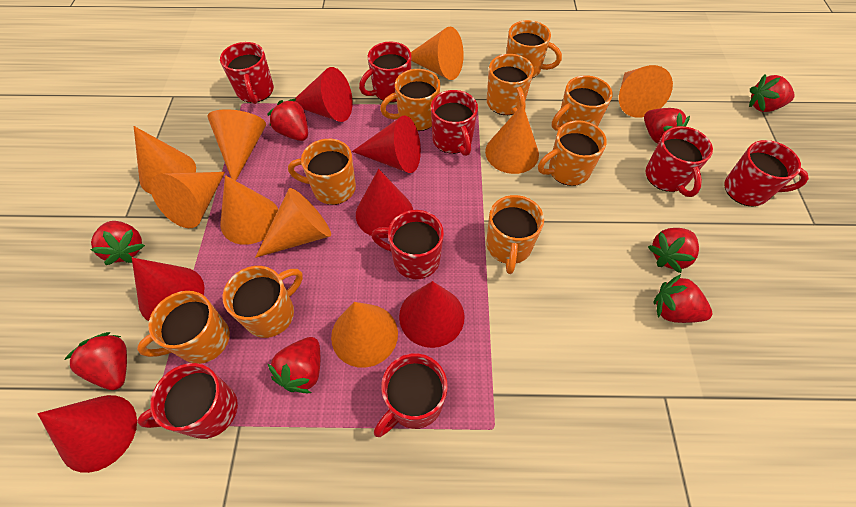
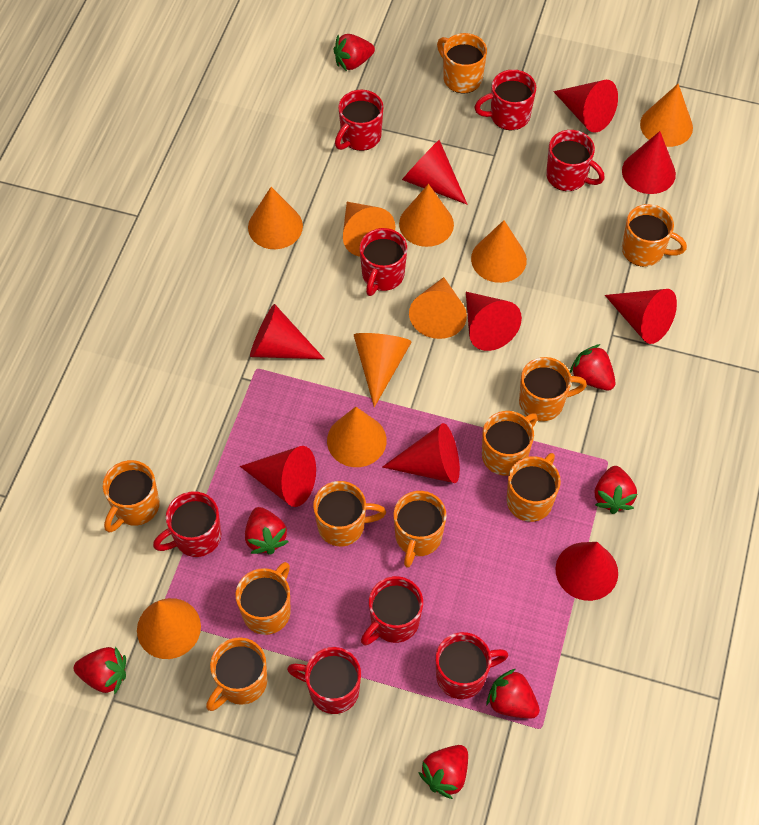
orange mug: [137,291,230,364] [223,266,303,338] [288,139,356,205] [380,69,440,131] [486,195,544,274] [487,54,534,115] [506,20,562,78] [538,120,607,186] [552,75,613,131] = 9 -> [103,460,160,533] [206,637,267,711] [236,562,291,635] [313,481,386,546] [394,491,447,568] [437,33,487,94] [482,411,537,476] [507,453,561,522] [519,357,587,421] [622,204,687,267] = 10
red cone: [38,395,137,473] [132,257,204,321] [295,67,353,122] [352,115,421,173] [356,169,413,238] [399,281,465,348] = 6 -> [240,446,316,507] [250,304,324,359] [382,423,460,483] [402,140,468,205] [466,292,522,351] [553,80,618,133] [556,542,618,601] [605,289,677,344] [622,131,676,194] = 9
red strawberry: [64,332,127,390] [91,221,145,265] [267,99,308,141] [267,337,320,393] [644,108,690,144] [648,228,699,273] [653,274,712,323] [749,74,795,112] = 8 -> [74,647,126,695] [245,507,289,555] [333,34,375,71] [418,745,468,799] [487,669,540,719] [570,344,616,391] [595,466,637,514] = 7

